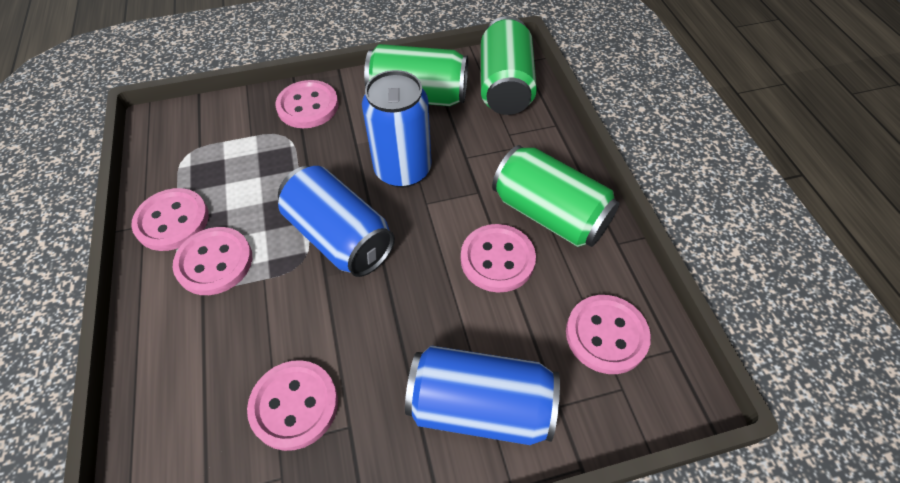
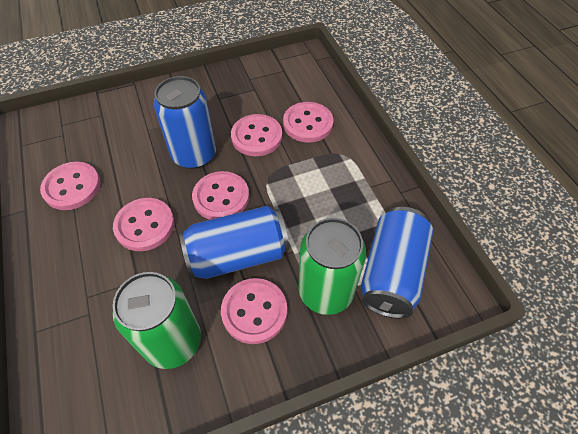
green can: [364,44,468,106] [481,16,537,115] [492,145,619,247] = 3 -> [113,272,201,369] [298,218,366,315] = 2

